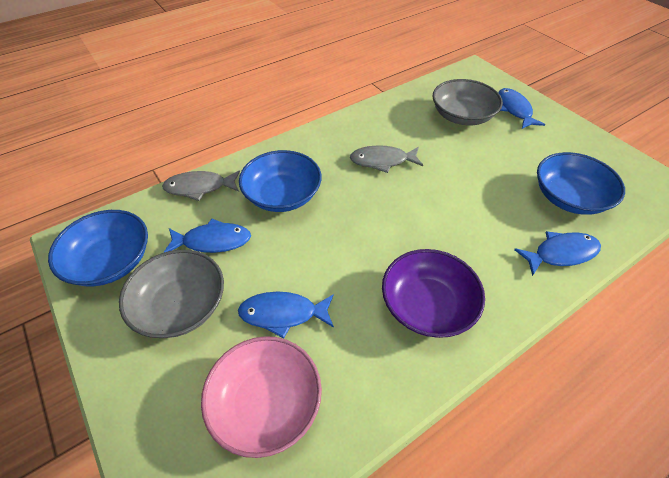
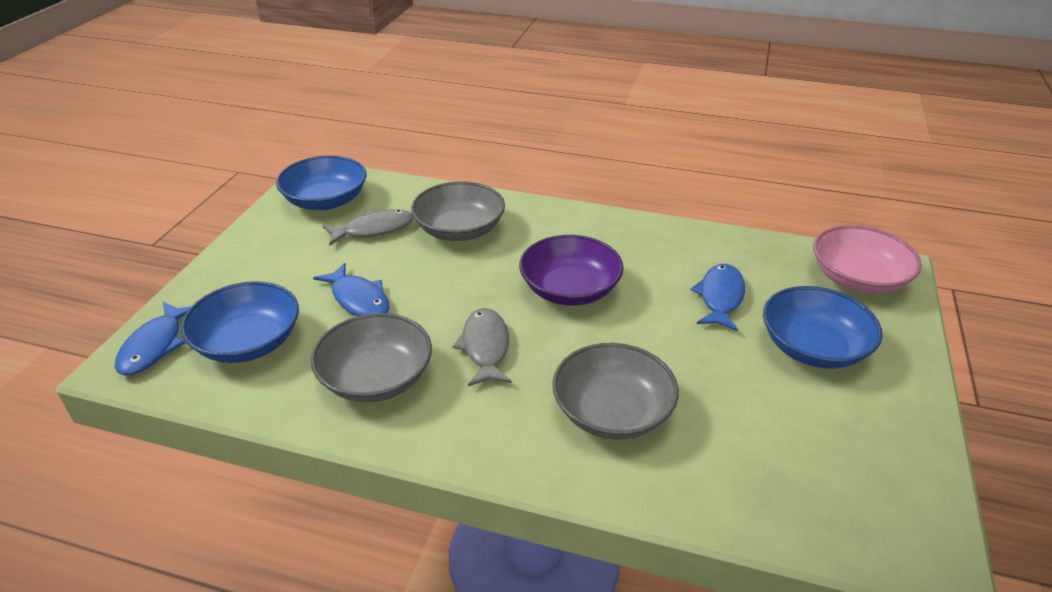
blue fish: [163,219,251,253] [238,292,334,338] [498,88,545,129] [514,231,601,276] = 4 -> [115,302,191,375] [313,263,390,316] [690,264,745,331] = 3
grey bowl: [119,249,224,338] [432,79,503,125] = 2 -> [311,313,432,402] [411,181,505,241] [552,343,679,440] = 3

